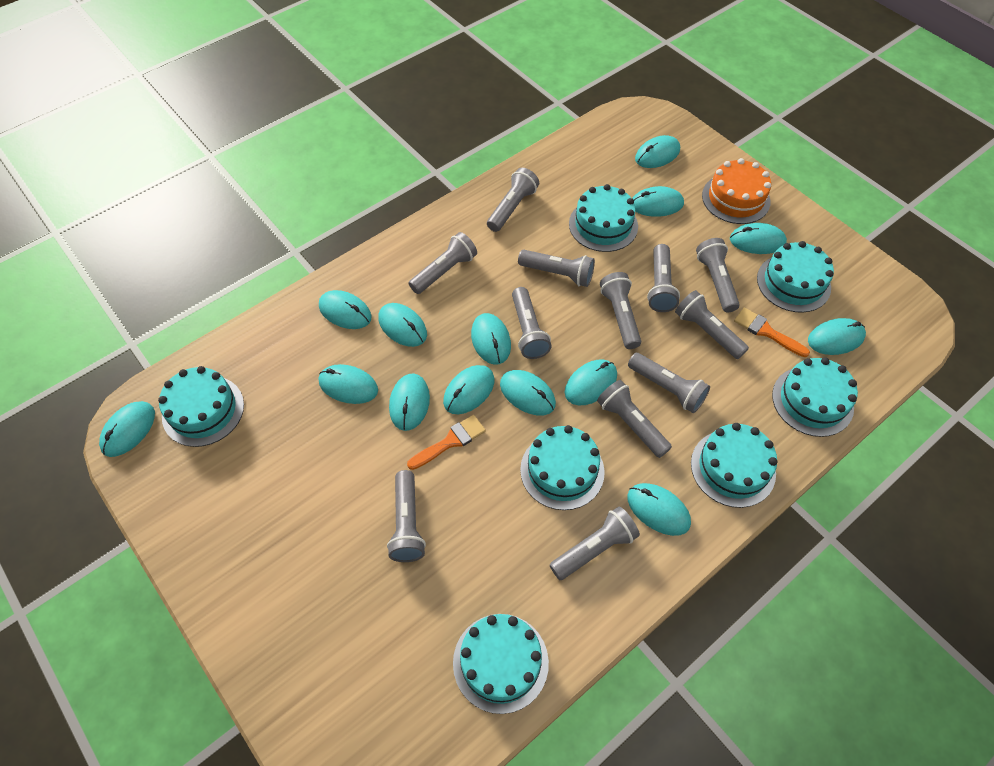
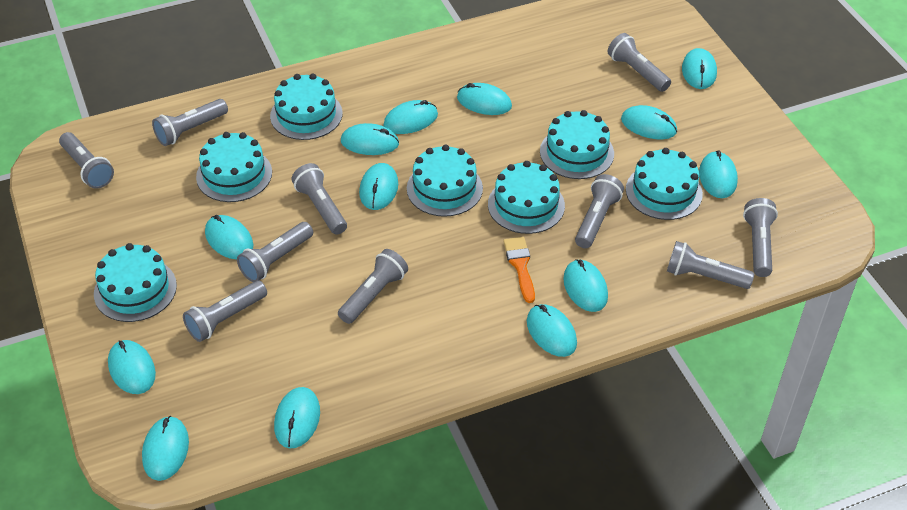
grey flashlight: [387,470,426,562] [409,232,477,294] [487,168,539,232] [512,287,552,359] [518,250,595,287] [550,507,640,580] [597,380,672,458] [600,272,641,349] [628,353,710,413] [647,244,680,312] [675,290,749,359] [696,238,740,312] = 12 -> [59,132,114,189] [152,99,228,146] [183,281,267,342] [237,222,313,282] [291,163,347,235] [338,249,408,324] [575,174,624,248] [607,33,671,92] [667,241,755,289] [743,198,778,277] = 10
orange brush: [407,415,486,470] [734,307,810,357] = 2 -> [503,237,535,303] = 1
orange cake: [702,158,771,224] = 1 -> none = 0
turquoise mouse: [99,401,155,457] [319,290,371,329] [319,364,378,404] [378,303,427,347] [389,373,430,431] [443,365,494,414] [471,313,511,365] [500,370,556,415] [565,359,617,405] [627,483,691,536] [632,186,684,217] [635,135,680,168] [730,223,787,254] [808,318,866,355] = 14 -> [108,340,156,394] [142,416,189,481] [205,215,253,259] [274,387,320,448] [341,123,399,155] [359,163,398,210] [383,100,438,134] [457,83,512,115] [527,304,577,357] [563,259,608,312] [621,105,677,139] [682,48,717,89] [699,150,738,198] = 13

